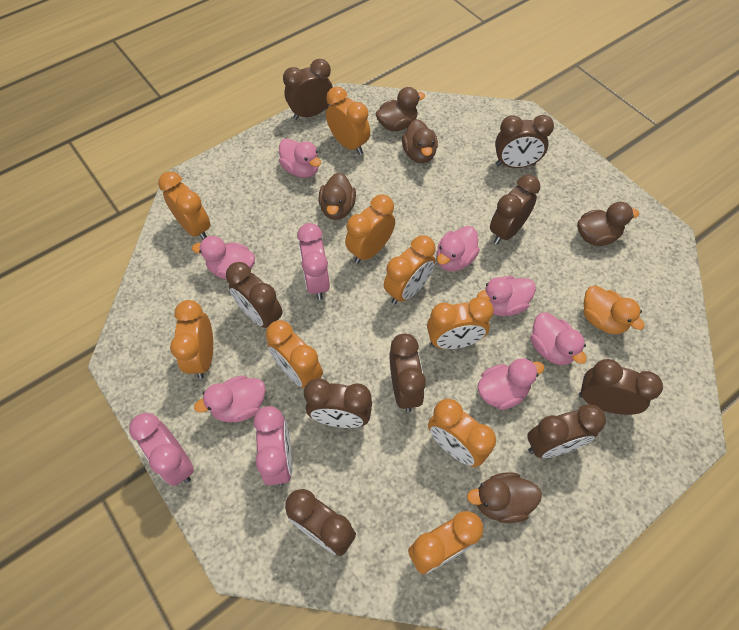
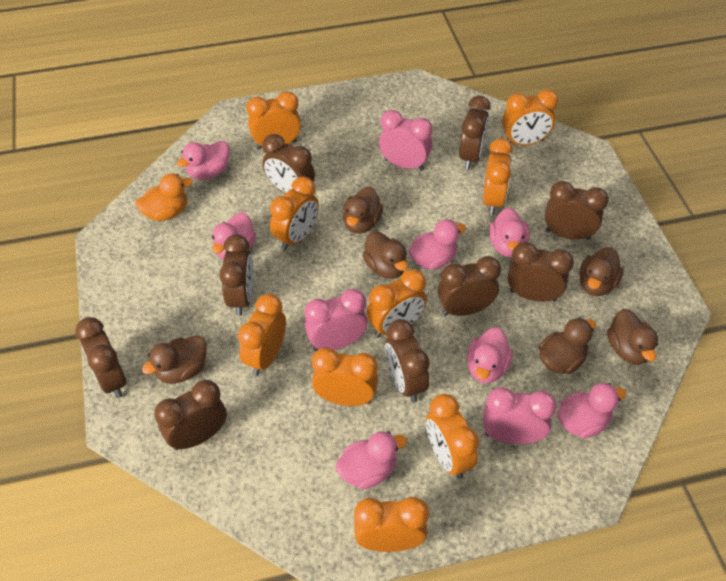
brown duck: [318,172,356,220] [375,87,425,131] [402,119,438,163] [467,472,542,523] [577,202,639,246] = 5 -> [142,335,207,384] [342,187,383,234] [362,231,408,279] [539,317,596,374] [579,247,624,296] [607,309,658,365] = 6

